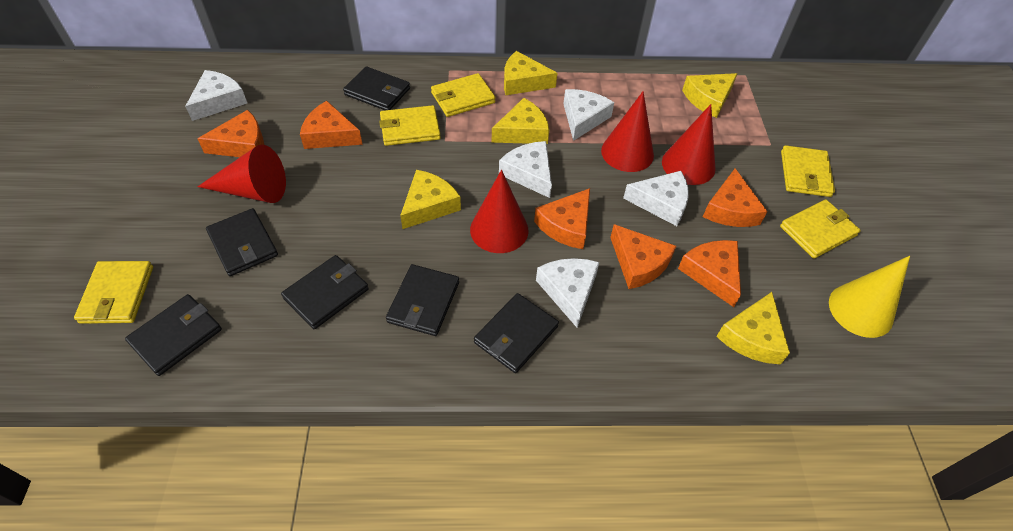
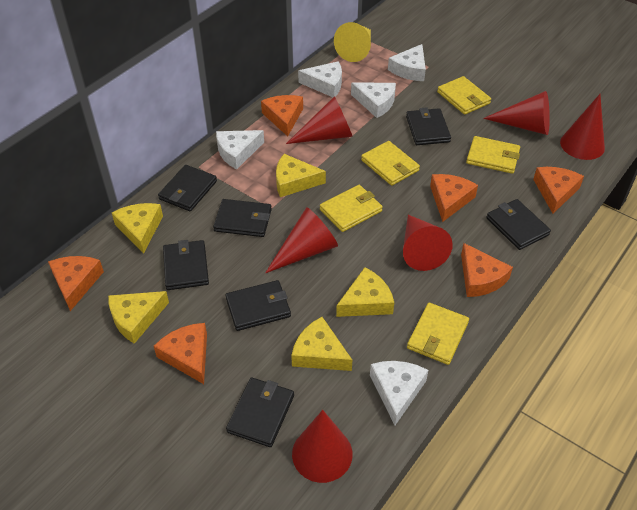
black wallet: [125,294,222,376] [206,208,278,276] [281,255,369,329] [343,67,410,110] [386,264,459,336] [474,293,559,373] = 6 -> [158,165,217,211] [163,240,209,290] [213,199,272,237] [225,280,291,331] [226,377,294,447] [406,107,451,145] [486,199,551,250] = 7
red cone: [197,145,286,203] [470,170,529,253] [601,92,654,172] [662,104,716,185] = 4 -> [265,207,338,273] [286,97,353,144] [292,410,353,483] [403,215,453,271] [483,91,550,135] [560,94,605,160] = 6

